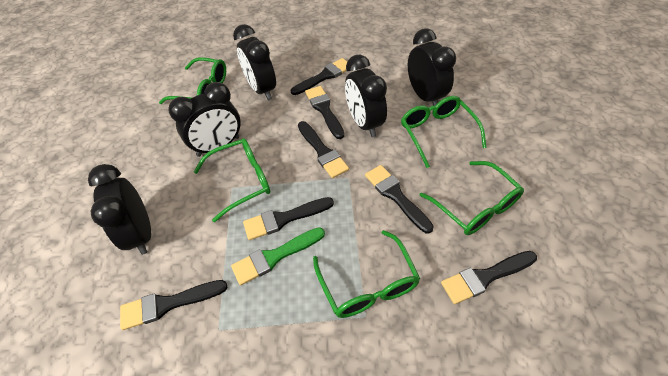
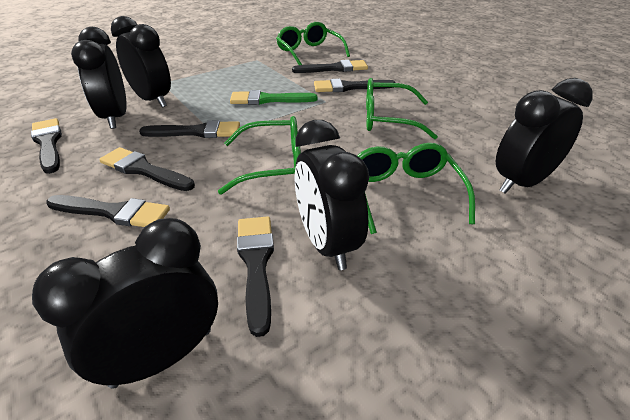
green glasses: [159,57,226,104] [194,138,271,222] [313,230,420,318] [401,96,486,168] [420,161,524,235] = 5 -> [218,116,301,195] [276,22,350,65] [357,143,475,234] [366,78,438,139] = 4

